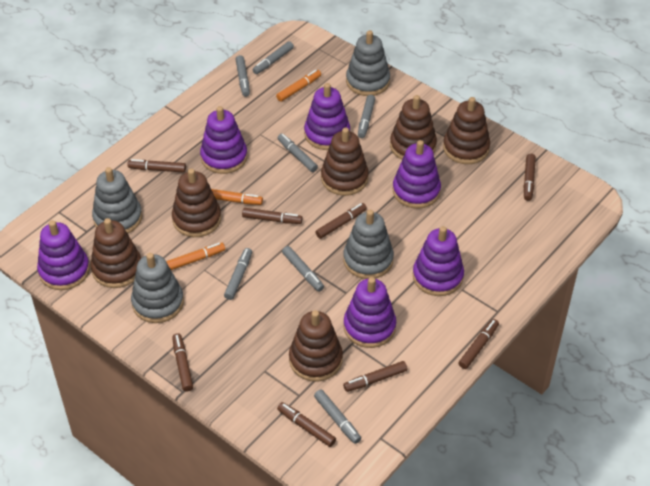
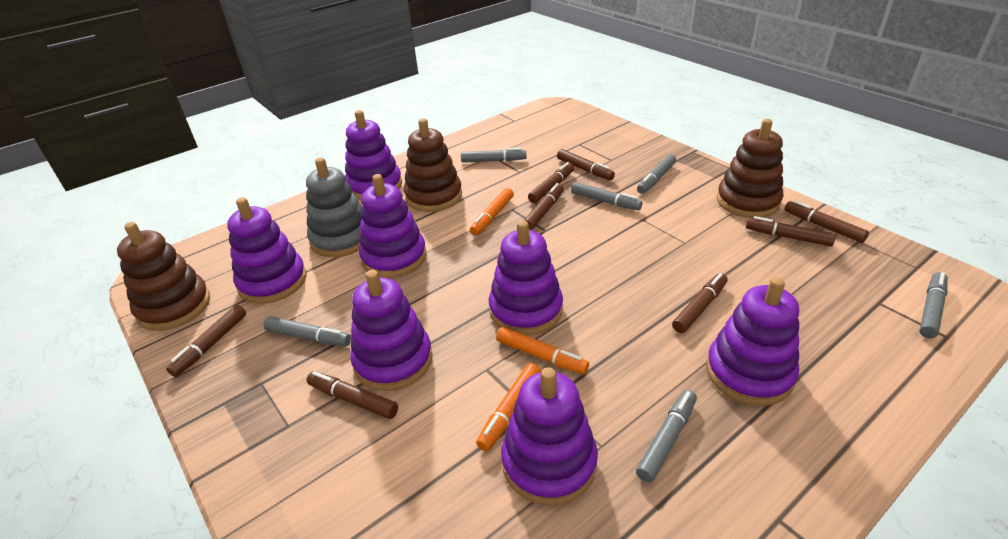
brown stacking toy: [90,218,141,288] [172,168,221,237] [289,310,343,382] [321,128,369,196] [390,95,437,160] [443,97,490,164] = 6 -> [117,222,210,331] [404,118,462,212] [717,119,784,218] = 3
grey marker: [224,248,252,300] [236,55,250,97] [252,41,294,74] [278,133,318,172] [282,246,324,292] [314,390,361,444] [358,95,375,138] = 7 -> [263,316,351,347] [461,148,527,163] [571,182,642,211] [636,390,697,483] [637,154,676,194] [919,272,948,338] = 6
grey stacking toy: [92,167,142,233] [131,253,184,323] [343,210,394,279] [346,30,390,96] = 4 -> [306,158,362,257] = 1
purple stacking toy: [37,220,90,290] [200,106,247,174] [304,83,350,150] [344,277,396,348] [393,140,441,208] [413,226,464,296] = 6 -> [227,197,306,304] [345,110,402,200] [350,270,433,391] [359,174,427,278] [489,220,563,336] [501,367,598,506] [706,277,799,406] = 7

